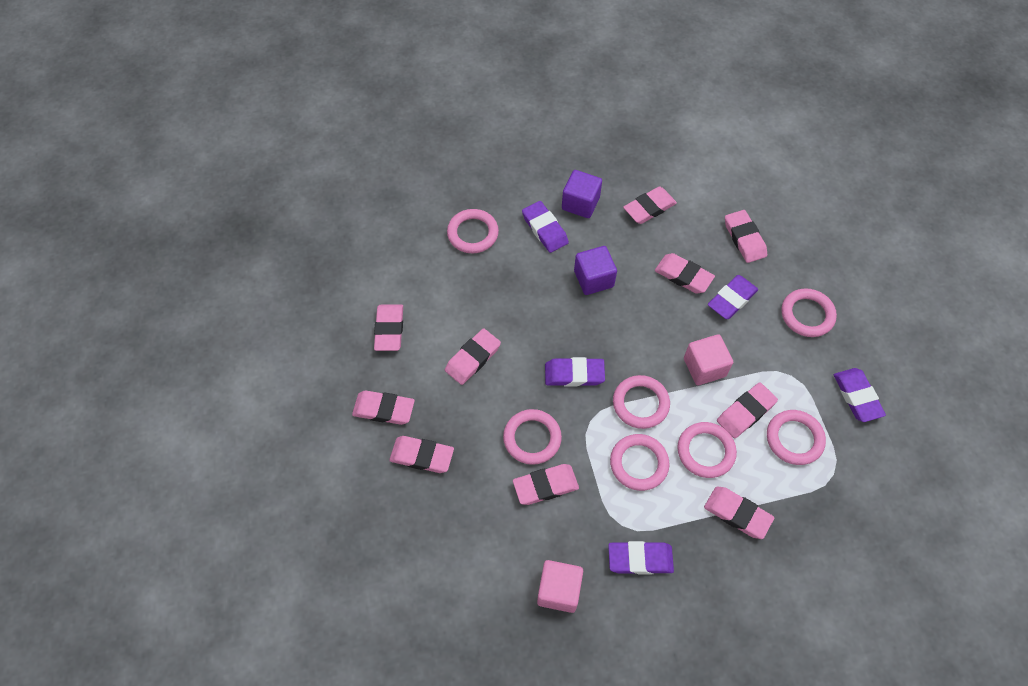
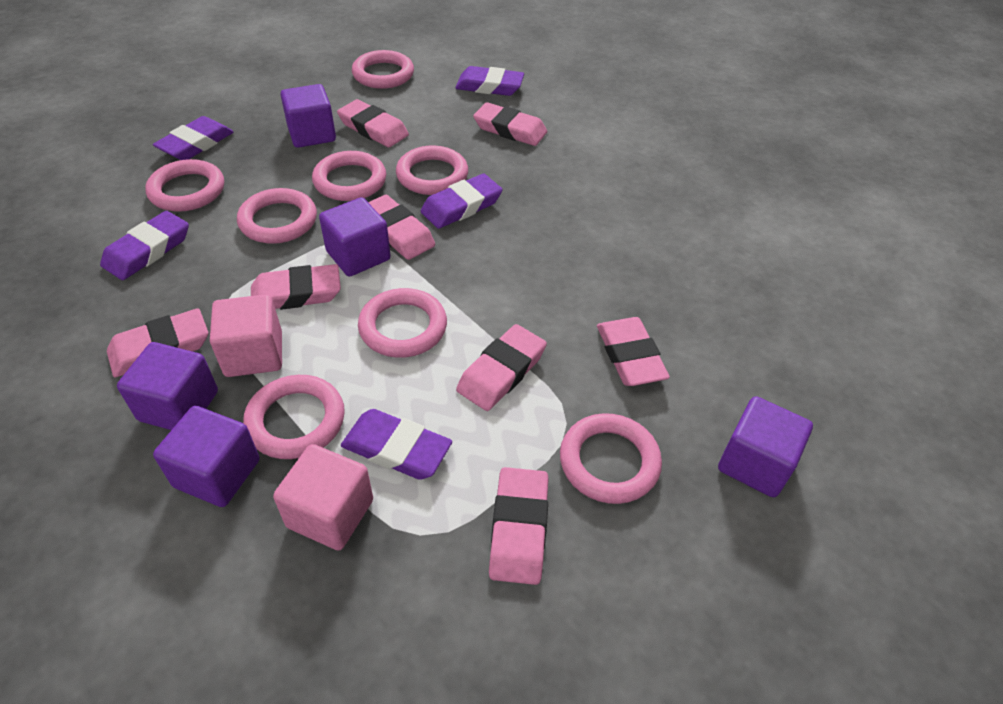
pink eraser: [352,391,415,425] [374,304,403,351] [389,436,454,473] [445,328,501,385] [513,464,579,505] [623,187,677,224] [655,253,715,293] [704,487,774,539] [717,382,778,438] [725,210,767,263] = 10 -> [107,308,209,377] [251,264,341,310] [337,99,409,147] [368,195,435,260] [456,324,547,411] [473,102,547,146] [489,467,549,585] [597,317,670,386] = 8
pink ring: [447,209,499,253] [503,409,562,465] [610,434,670,491] [613,375,670,429] [677,422,737,478] [767,410,826,465] [781,288,837,337] = 7 -> [145,159,224,212] [237,188,317,244] [243,375,345,459] [312,151,386,201] [352,50,414,89] [358,288,447,358] [396,146,468,195] [560,413,662,504] = 8
purple cube: [562,170,602,218] [574,246,617,295] = 2 -> [117,342,218,430] [153,406,259,507] [280,84,336,148] [319,197,391,277] [718,396,813,497] = 5

